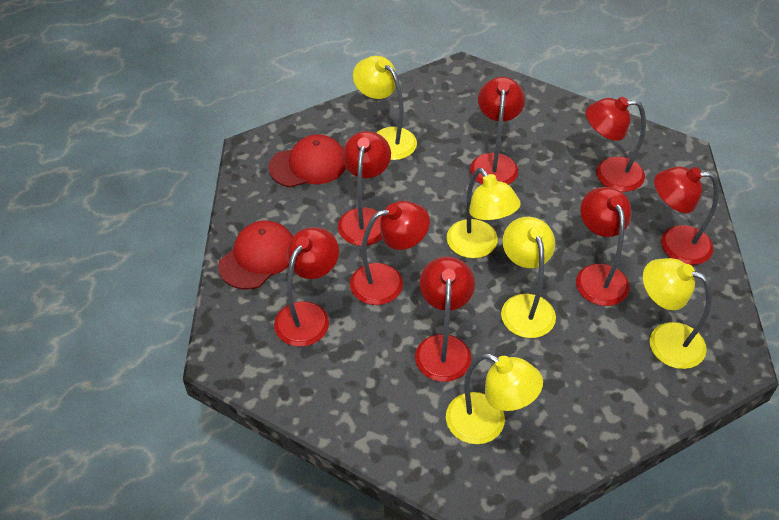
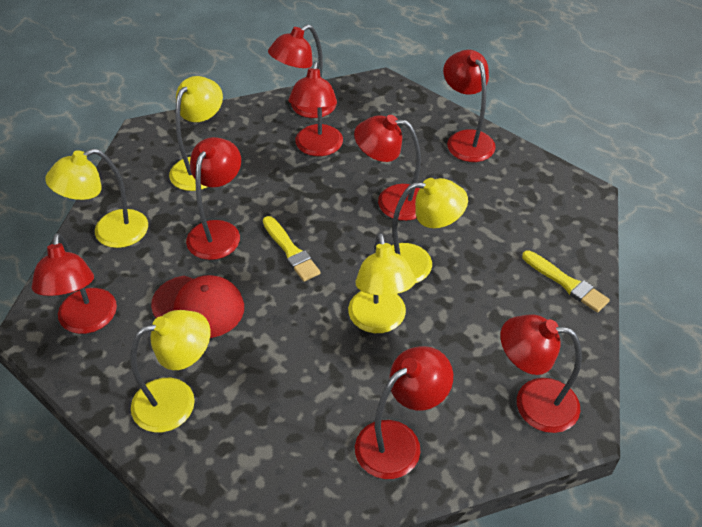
red cap: [218,221,293,289] [269,134,346,187] = 2 -> [151,275,244,338] = 1
yellow brush: none = 0 -> [263,216,321,282] [522,250,610,312] = 2

